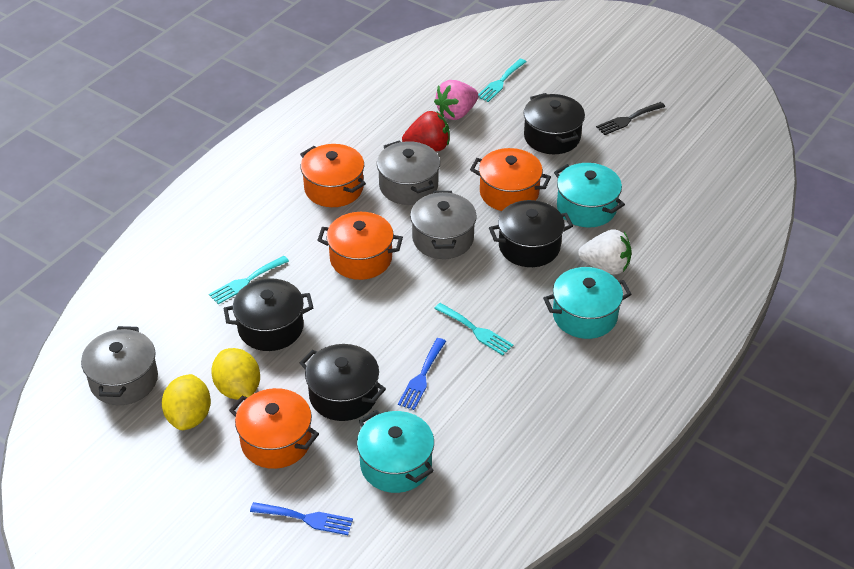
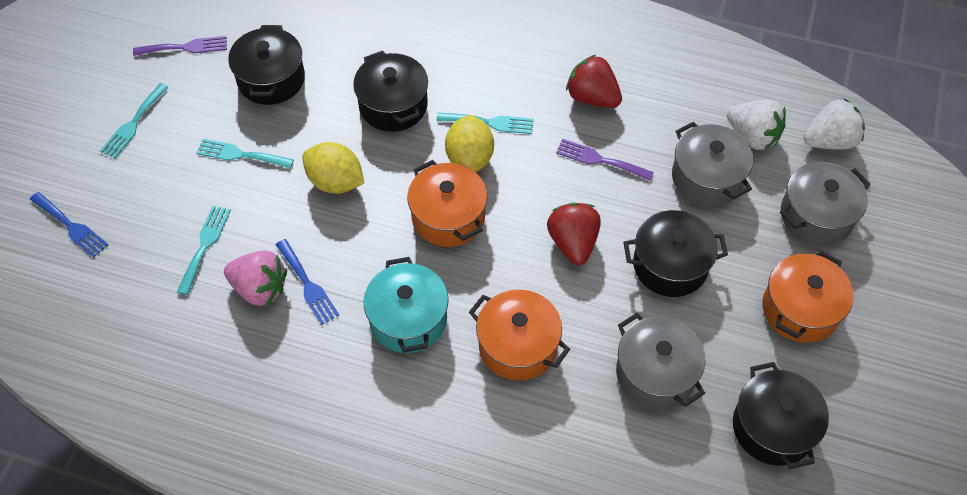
black fork: [596,102,665,135] = 1 -> none = 0
orange pot: [229,388,319,469] [300,144,366,207] [317,212,403,280] [470,148,551,211] = 4 -> [407,160,487,247] [469,289,570,381] [762,250,854,343] = 3
purple fork: none = 0 -> [133,36,227,56] [556,139,654,181] = 2
red strawberry: [402,111,450,151] = 1 -> [547,203,601,265] [566,54,622,108] = 2
turquoise fork: [209,256,289,304] [434,303,513,356] [478,59,526,102] = 3 -> [100,83,168,159] [177,206,231,295] [196,139,294,169] [437,113,534,134] = 4
turquoise pot: [357,410,434,493] [543,267,632,339] [554,163,625,227] = 3 -> [363,257,449,353] = 1
white strawberry: [578,229,632,274] = 1 -> [727,100,786,150] [804,98,865,150] = 2

